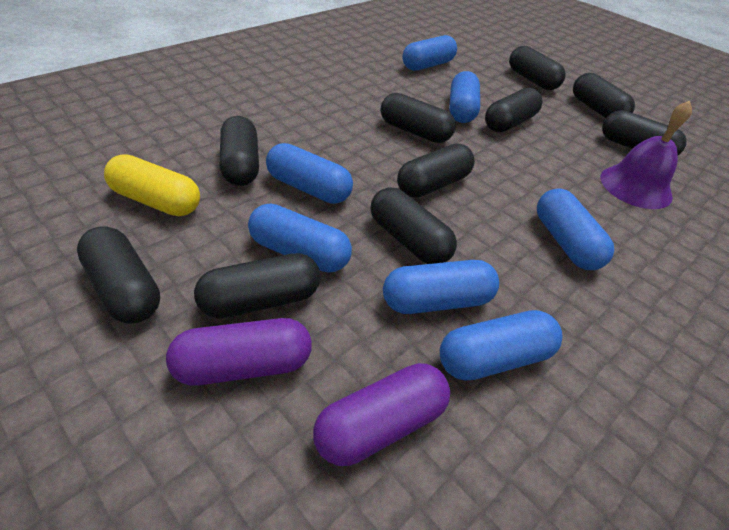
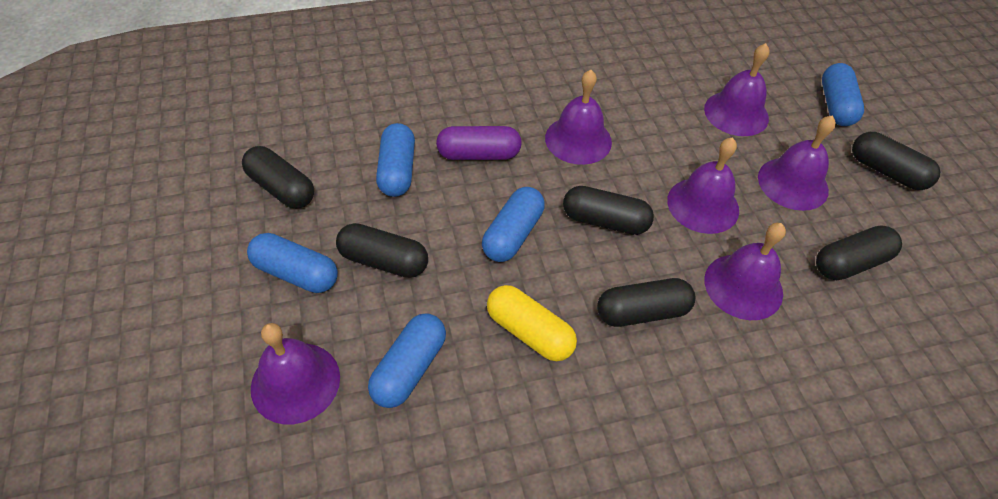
black capsule: [77,226,160,324] [194,253,321,319] [219,116,259,186] [371,187,457,264] [381,93,456,143] [397,144,475,198] [485,88,542,132] [509,46,566,90] [573,73,635,118] [602,110,686,155] = 10 -> [242,146,314,209] [336,223,428,278] [563,186,654,235] [597,278,695,327] [816,225,902,280] [852,132,941,190] = 6
blue capsule: [248,203,352,272] [266,143,353,204] [383,260,499,314] [402,35,457,71] [440,310,563,381] [449,71,480,123] [537,189,614,270] = 7 -> [247,233,338,293] [368,313,446,408] [376,123,415,197] [482,187,545,262] [822,63,864,126] = 5
purple bell: [600,101,692,209] = 1 -> [251,323,340,424] [545,70,612,165] [667,137,739,234] [704,43,770,136] [704,223,786,320] [758,115,836,211] = 6
purple capsule: [166,318,312,386] [313,363,450,466] = 2 -> [436,126,522,160] = 1

